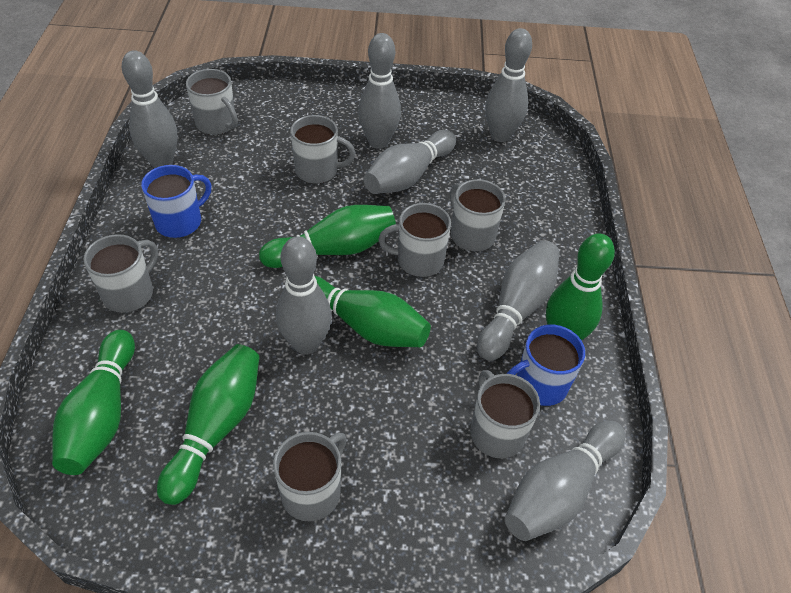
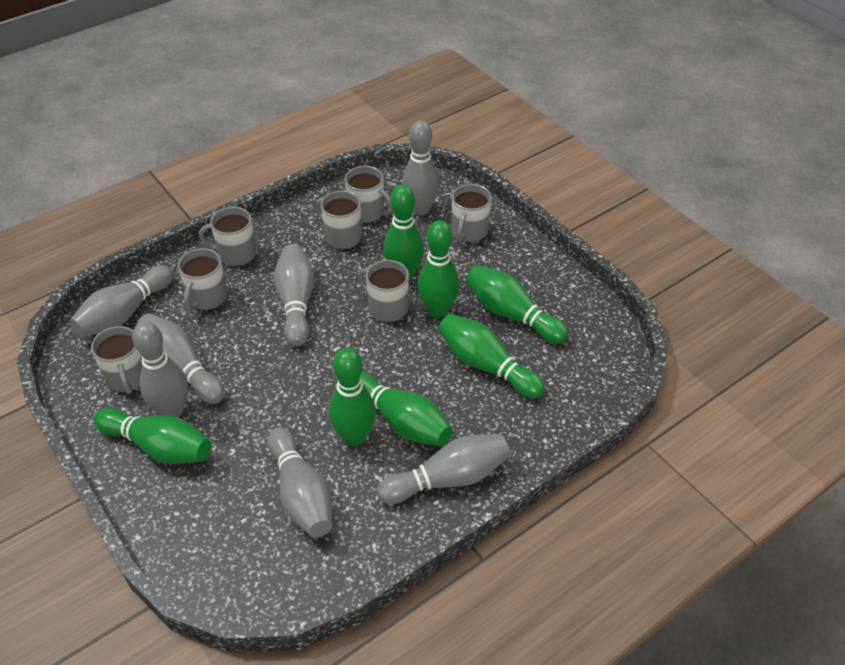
blue mug: [141,165,211,238] [506,325,585,406] = 2 -> none = 0
green bowling pin: [52,330,135,475] [157,344,259,505] [259,205,396,268] [315,276,431,347] [546,233,615,340] = 5 -> [94,408,211,464] [329,348,376,446] [360,372,453,446] [384,185,424,280] [418,220,459,318] [438,314,545,399] [466,265,568,344] = 7

